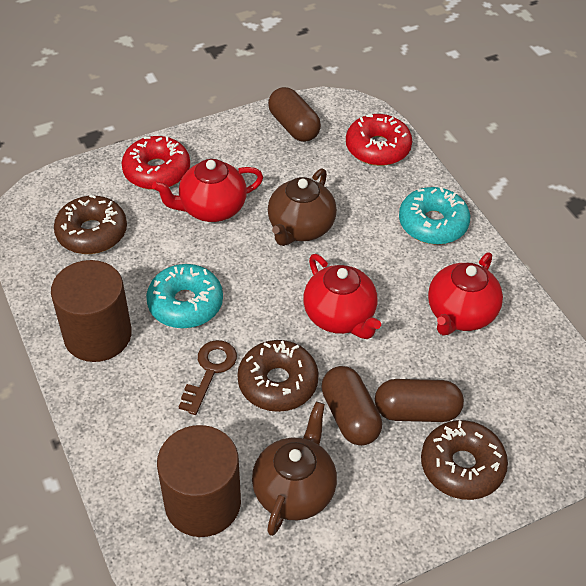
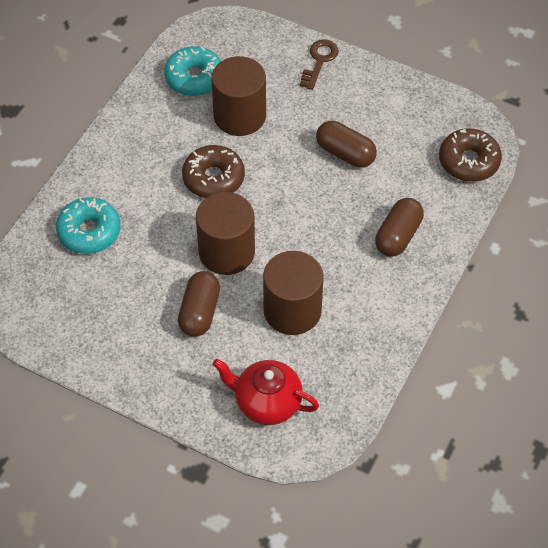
brown cylinder: [51,260,132,362] [157,425,241,537] = 2 -> [196,192,255,275] [211,56,266,136] [263,251,324,335] = 3
brown donut: [54,194,127,254] [237,340,319,412] [421,420,508,500] = 3 -> [182,145,245,198] [439,128,502,182] = 2
brown teapot: [252,402,337,536] [268,168,337,246] = 2 -> none = 0
red donut: [122,136,190,190] [346,113,412,166] = 2 -> none = 0
red teapot: [152,159,263,222] [303,254,381,339] [428,252,503,336] = 3 -> [212,359,319,425] = 1

